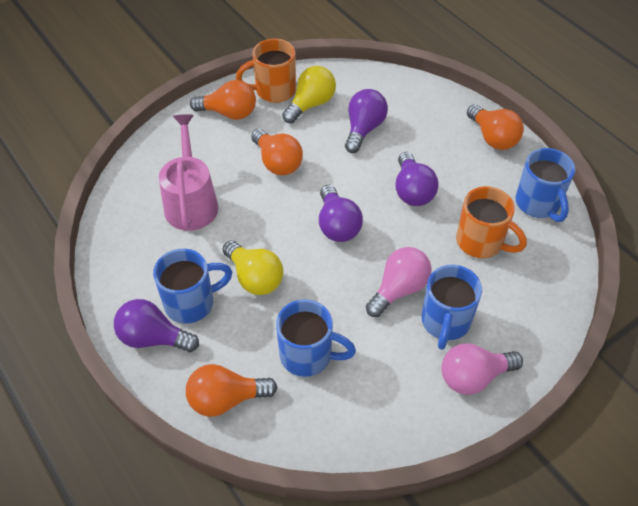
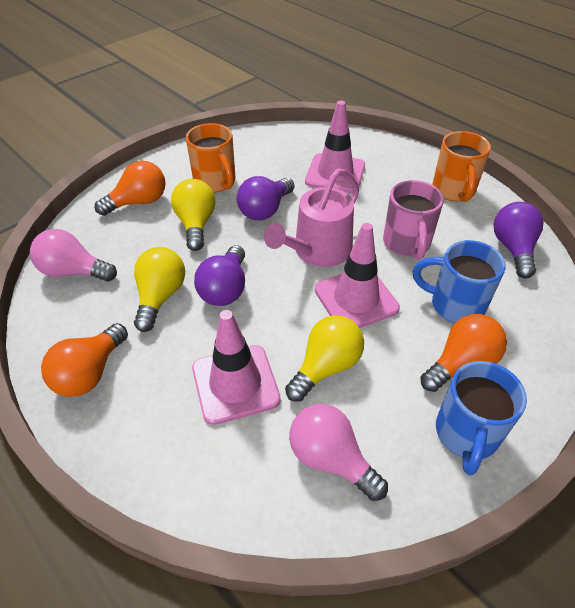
blue mug: [153,248,232,324] [276,299,356,377] [421,265,482,350] [515,148,575,222] = 4 -> [413,240,506,323] [436,361,527,476] = 2
orange light bulb: [186,364,277,417] [190,80,256,120] [251,129,303,175] [467,104,524,150] = 4 -> [41,323,128,397] [95,161,165,216] [420,314,507,392] = 3
pink mug: none = 0 -> [383,180,444,260] = 1
pink traffic cone: none = 0 -> [192,310,281,425] [305,101,365,193] [315,223,400,328] = 3
purple light bulb: [114,299,199,352] [319,185,363,242] [345,89,388,153] [395,152,439,206] = 4 -> [194,245,245,306] [237,176,294,220] [494,202,544,278] = 3
yellow light bulb: [223,241,283,295] [282,66,336,123] = 2 -> [134,247,185,332] [171,179,216,251] [285,315,364,402] = 3

